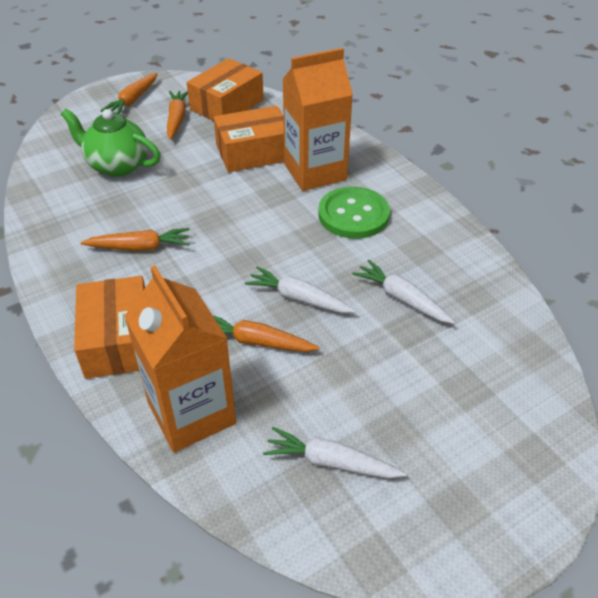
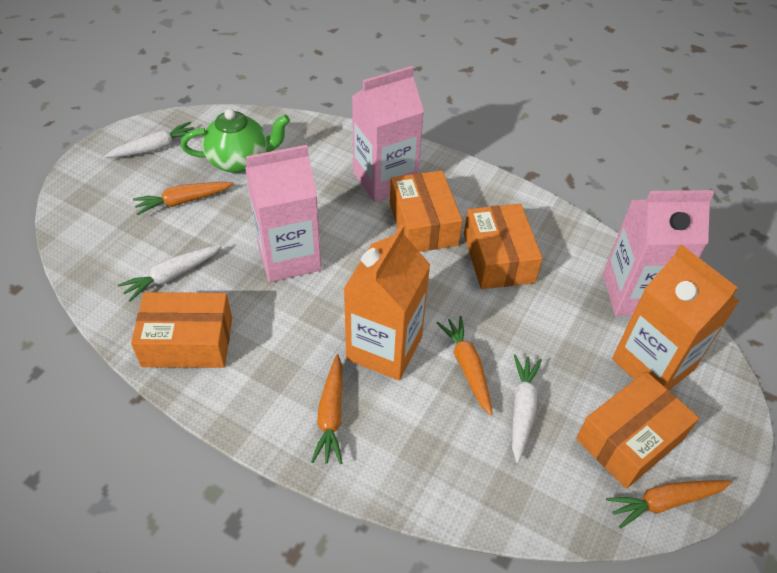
green button: [318,186,390,239] = 1 -> none = 0
orange box: [74,276,145,379] [187,58,264,121] [214,106,284,172] = 3 -> [131,292,232,368] [390,170,463,252] [464,204,543,289] [576,371,699,488] = 4
pink carton: none = 0 -> [245,145,322,282] [352,66,424,202] [603,190,714,316] = 3

